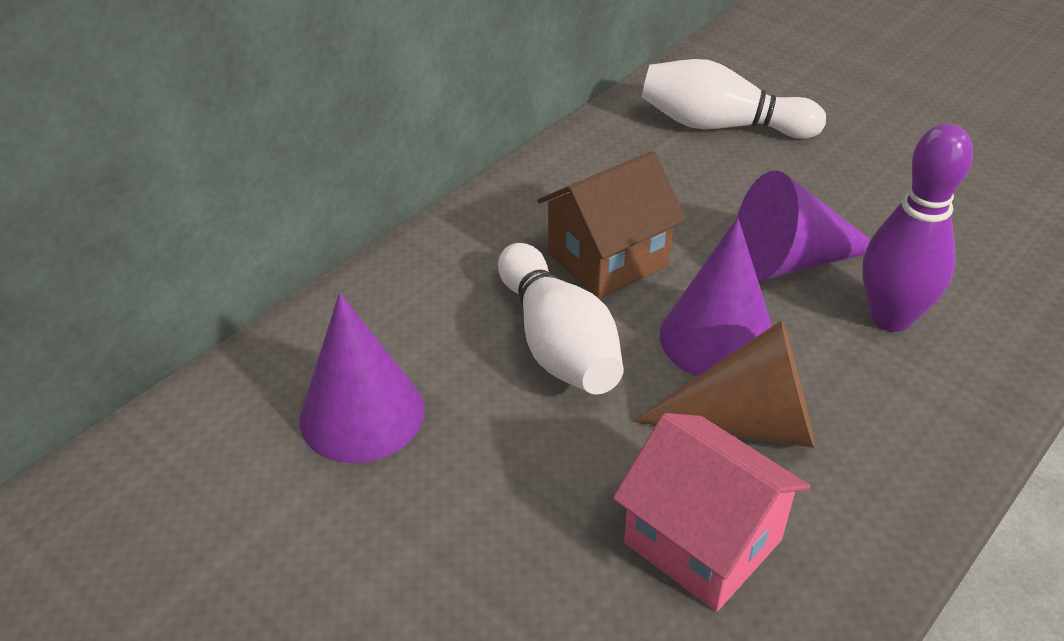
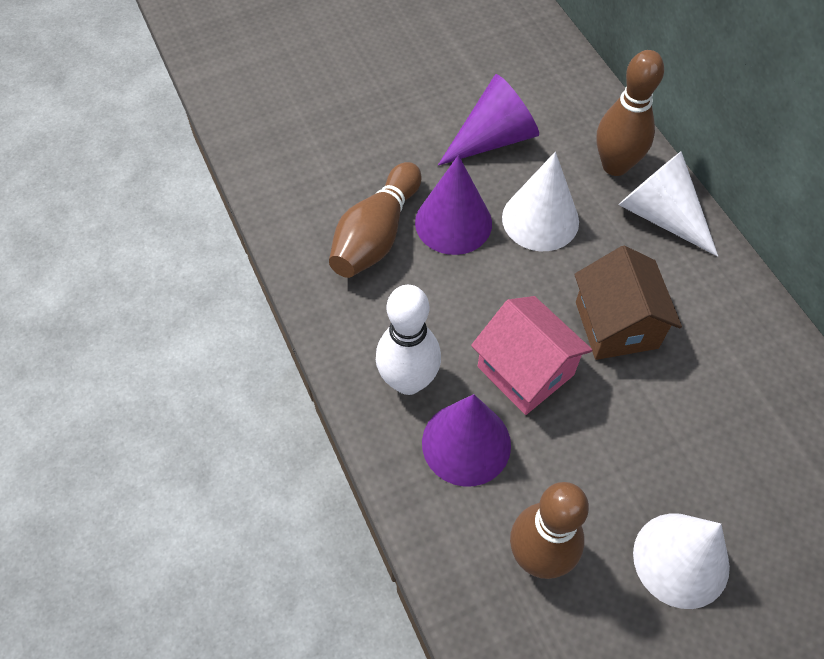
brown bowling pin: none = 0 -> [329,162,422,278] [510,482,589,579] [597,50,664,176] = 3
brown cone: [633,320,815,448] = 1 -> none = 0
purple bowling pin: [862,124,973,332] = 1 -> none = 0
white bowling pin: [498,243,623,395] [641,59,826,139] = 2 -> [376,285,441,395] = 1
white cone: none = 0 -> [502,152,579,251] [619,151,718,257] [633,513,730,609] = 3

